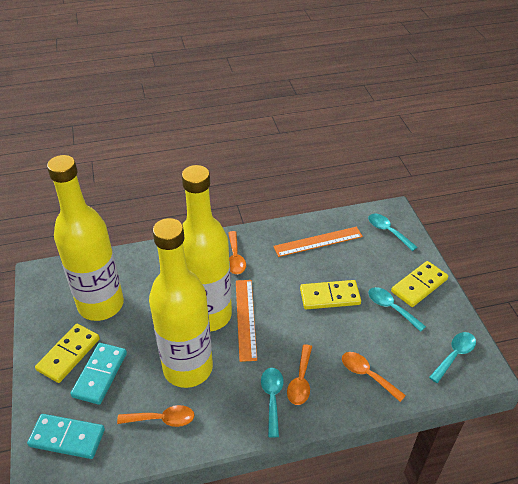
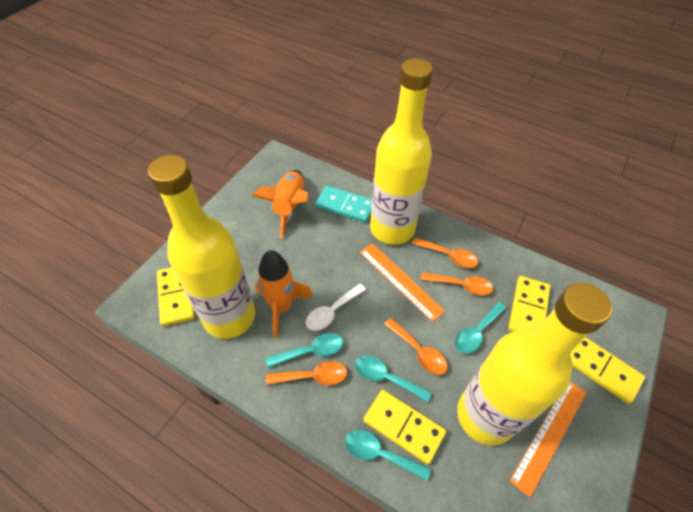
orange rocket: none = 0 -> [252,170,309,238] [255,250,313,338] = 2
turquoise domino: [27,414,105,459] [70,343,127,405] = 2 -> [316,186,372,223] = 1
white spoon: none = 0 -> [306,284,366,331] = 1
yellow domino: [35,324,100,383] [300,280,361,309] [391,261,448,307] = 3 -> [157,267,195,326] [363,390,446,465] [508,276,550,332] [570,337,645,404] = 4

